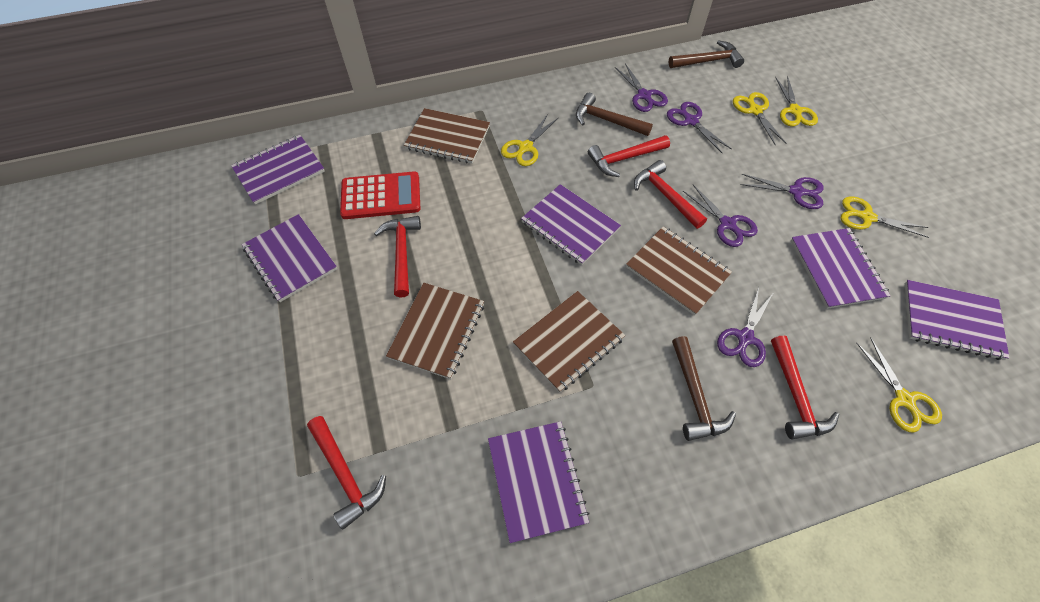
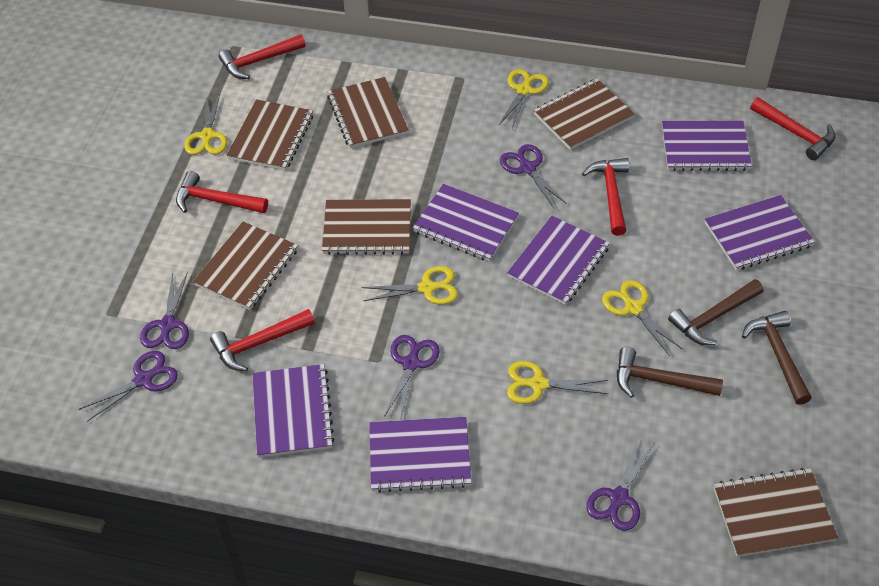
brown notebook: [386,283,484,379] [404,108,490,164] [513,291,625,393] [626,227,732,316] = 4 -> [193,222,298,310] [227,99,313,171] [322,199,411,255] [327,77,409,148] [534,79,635,150] [714,468,838,557] = 6
red calculator: [340,171,420,219] = 1 -> none = 0

